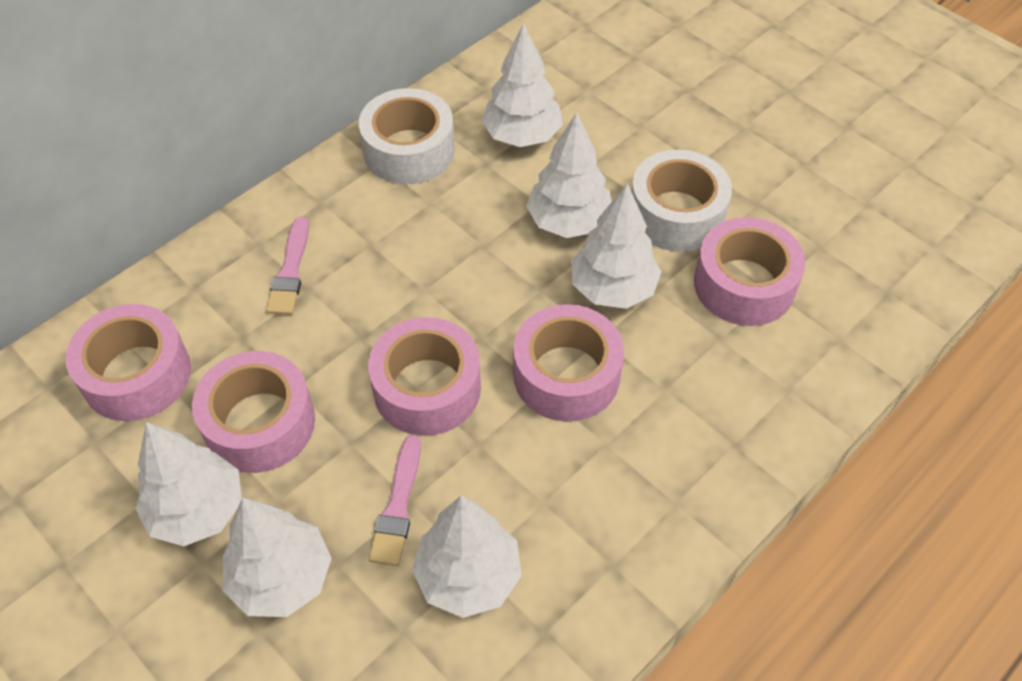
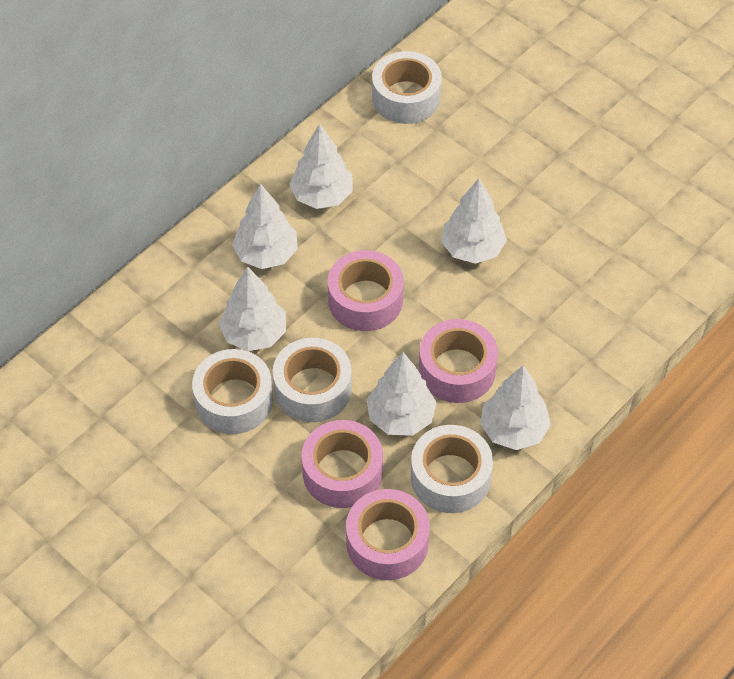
pink brush: [266,217,309,315] [369,435,421,566] = 2 -> none = 0
pink tape: [65,304,191,421] [192,351,315,473] [368,317,481,436] [513,304,624,422] [694,217,805,326] = 5 -> [302,420,383,508] [328,250,404,331] [346,489,430,580] [419,319,498,403] = 4
white tape: [359,88,455,184] [631,150,732,252] = 2 -> [192,349,273,434] [273,338,352,422] [372,51,442,124] [411,425,493,513] = 4

